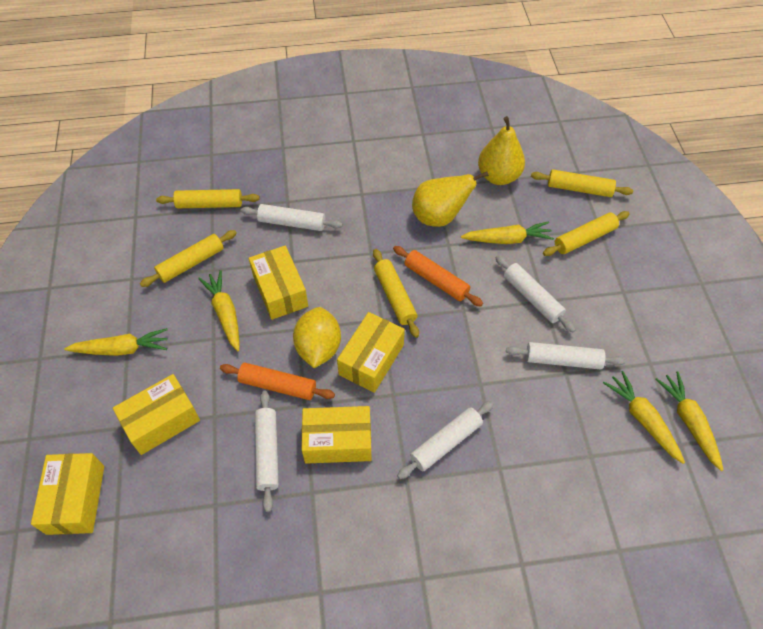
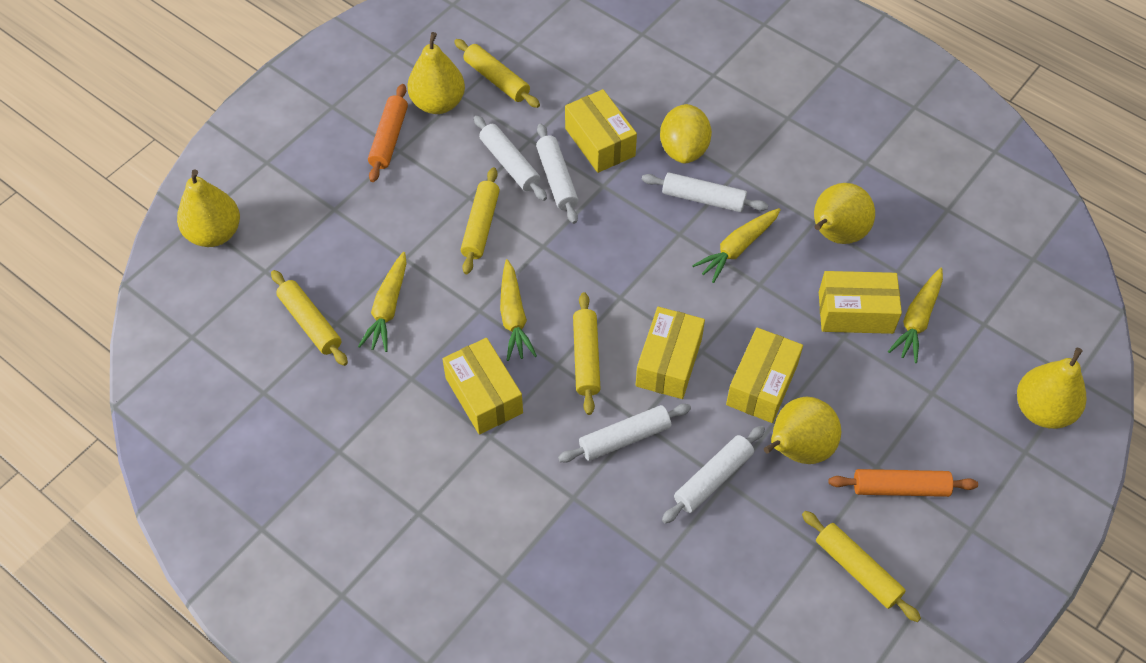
yellow carrot: [64,328,168,356] [198,270,239,351] [461,221,554,244] [603,371,685,464] [655,371,723,471] = 5 -> [358,252,407,352] [500,259,537,361] [692,208,781,283] [888,267,943,363] = 4
yellow pear: [412,171,489,227] [478,116,525,185] = 2 -> [177,169,240,247] [407,32,465,114] [764,397,841,464] [814,183,875,244] [1017,348,1086,429] = 5

